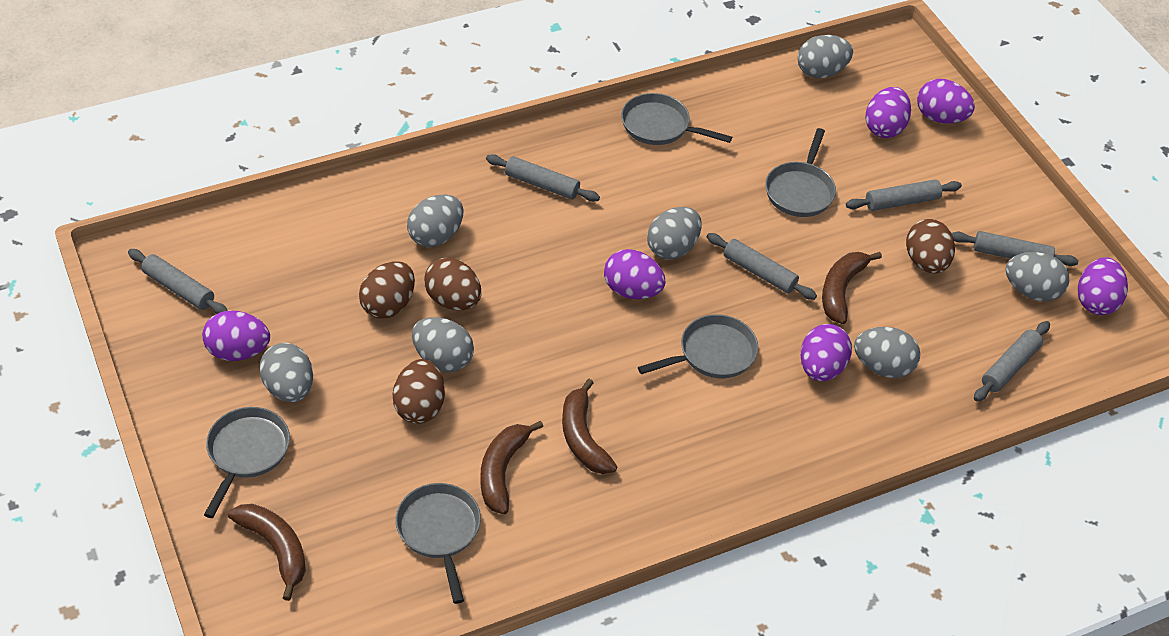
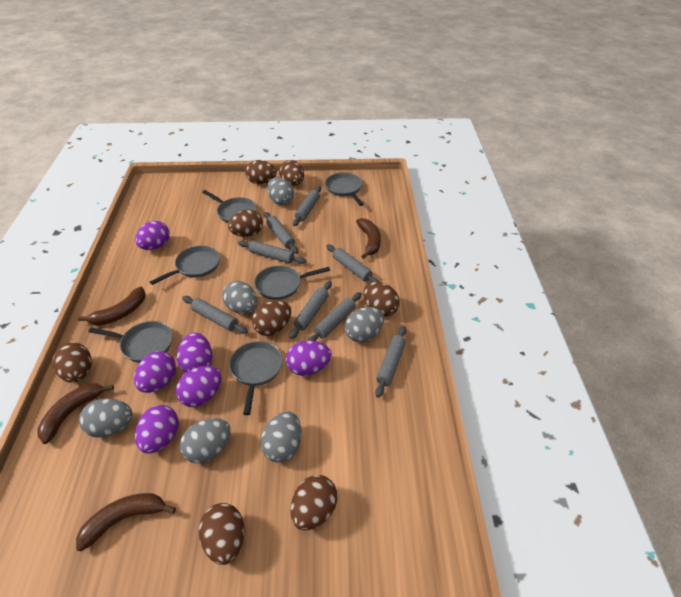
brown egg: [359,261,415,319] [393,359,445,424] [424,258,481,310] [906,219,955,273] = 4 -> [53,342,92,383] [199,503,245,565] [228,210,263,237] [245,160,277,184] [252,300,291,336] [279,160,304,186] [290,475,337,530] [363,282,400,317] = 8
grey egg: [259,343,313,402] [407,194,464,247] [412,317,474,372] [647,207,702,260] [798,35,853,78] [854,327,920,378] [1005,252,1069,302] = 7 -> [79,399,133,438] [180,418,231,463] [222,281,258,314] [261,411,302,462] [267,177,294,205] [344,307,384,342] = 6
grey pan: [204,407,290,518] [395,483,481,604] [621,93,732,145] [638,314,759,378] [765,128,836,217] = 5 -> [88,321,173,363] [150,245,220,285] [202,190,257,223] [229,341,283,415] [254,265,330,300] [325,172,364,206] = 6
grey rolling pin: [128,249,228,314] [486,154,600,202] [707,233,817,300] [846,179,962,211] [952,231,1079,266] [974,321,1050,402] = 6 -> [182,296,248,334] [238,240,306,264] [264,212,298,254] [290,281,332,339] [293,186,321,226] [307,292,362,341] [326,244,379,282] [375,326,406,398] = 8

